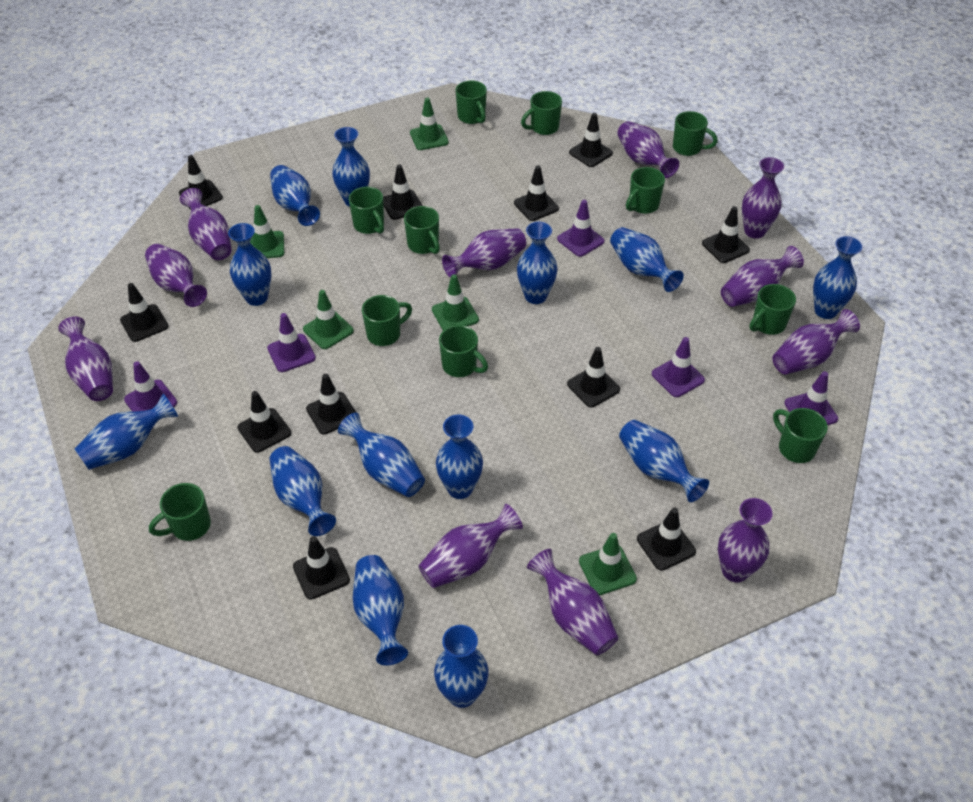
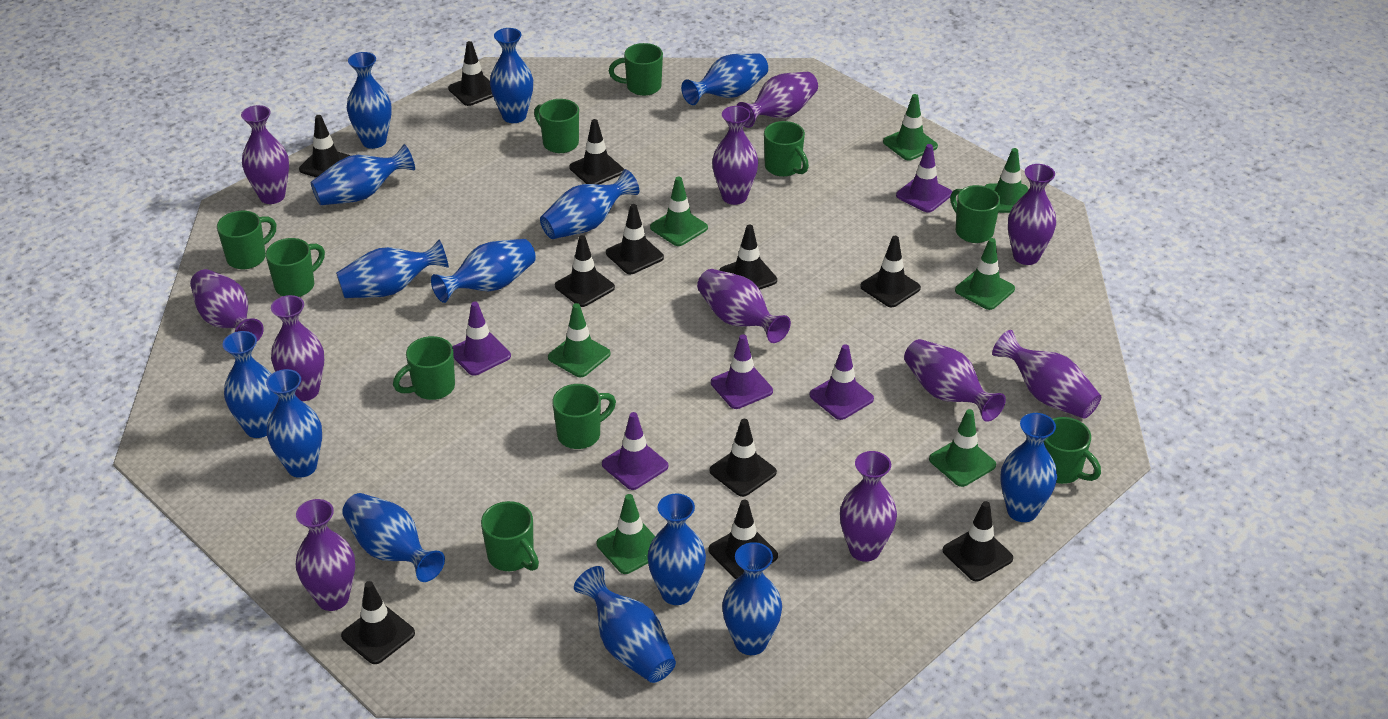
blue vase: [75,394,178,470] [228,223,271,306] [270,165,320,226] [270,446,336,536] [332,127,370,207] [338,412,425,497] [353,555,408,666] [434,625,489,708] [436,414,483,499] [517,222,557,304] [610,227,684,292] [619,420,709,502] [813,236,862,319] = 13 -> [223,331,279,438] [266,369,322,478] [311,144,415,205] [336,239,449,298] [342,493,445,582] [347,52,392,149] [431,239,536,303] [490,28,533,123] [540,169,639,239] [574,566,676,683] [647,493,706,605] [681,53,768,105] [722,542,782,655] [1000,413,1057,522] = 14
green mug: [149,483,211,541] [349,187,384,234] [362,295,412,346] [404,206,440,254] [439,325,488,377] [455,80,487,124] [521,91,562,135] [626,167,665,214] [673,111,718,156] [749,284,796,335] [773,408,828,463] = 11 -> [217,211,277,269] [266,238,325,297] [393,336,455,400] [481,501,539,571] [534,99,579,153] [552,384,616,449] [609,43,663,96] [764,121,809,177] [950,185,1001,243] [1044,417,1101,484] = 10
green traffic cone: [250,205,284,258] [303,290,354,349] [410,97,449,150] [432,274,479,331] [579,533,637,595] = 5 -> [548,303,611,377] [597,494,655,574] [650,177,708,246] [883,94,938,161] [929,409,996,487] [955,238,1015,310] [985,148,1028,213] = 7

